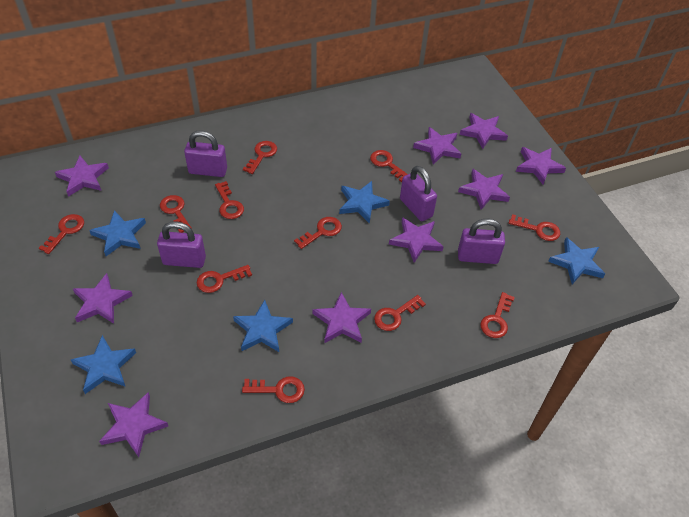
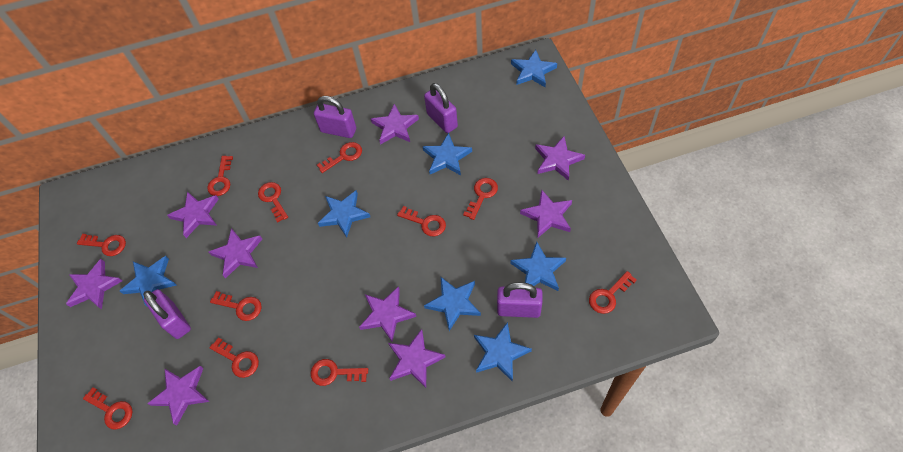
blue star: [71,335,136,394] [89,210,146,256] [233,300,293,352] [339,181,390,224] [548,237,605,284] = 5 -> [120,256,176,306] [318,190,370,238] [423,133,472,175] [424,277,481,331] [474,322,532,382] [510,242,566,291] [511,50,557,87] = 7

